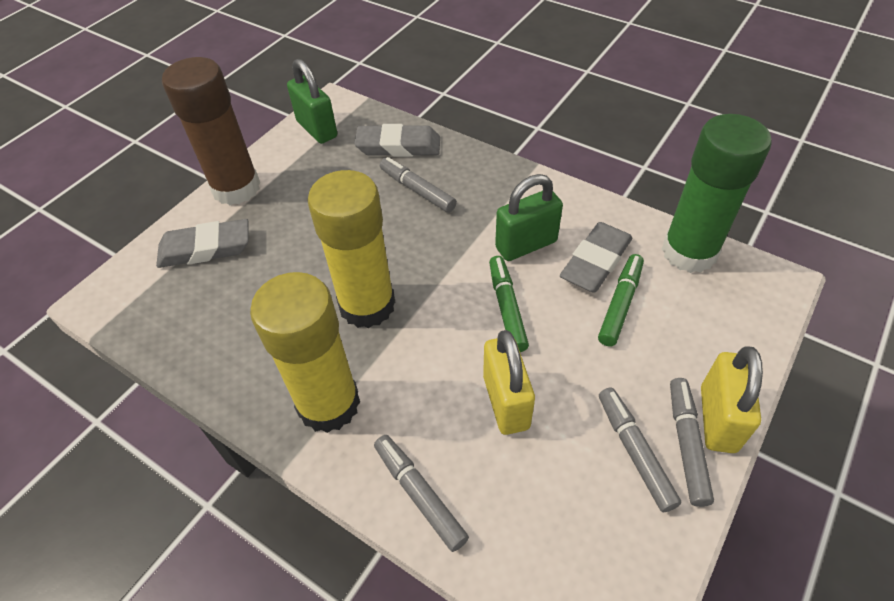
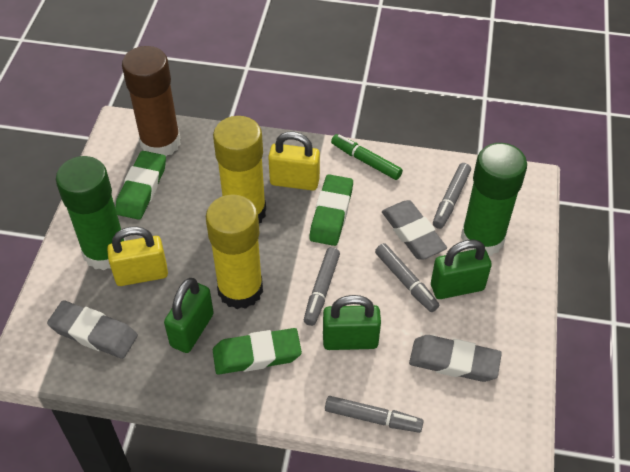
green eraser: none = 0 -> [115,151,166,220] [213,328,302,375] [309,174,353,246] = 3
green glue stick: [662,114,772,273] = 1 -> [56,156,126,271] [461,143,527,256] = 2
green marker: [489,256,529,352] [598,254,644,346] = 2 -> [331,134,403,180] = 1
green padlock: [287,59,337,144] [495,174,563,261] = 2 -> [164,278,214,353] [323,295,381,350] [431,239,492,299] = 3

